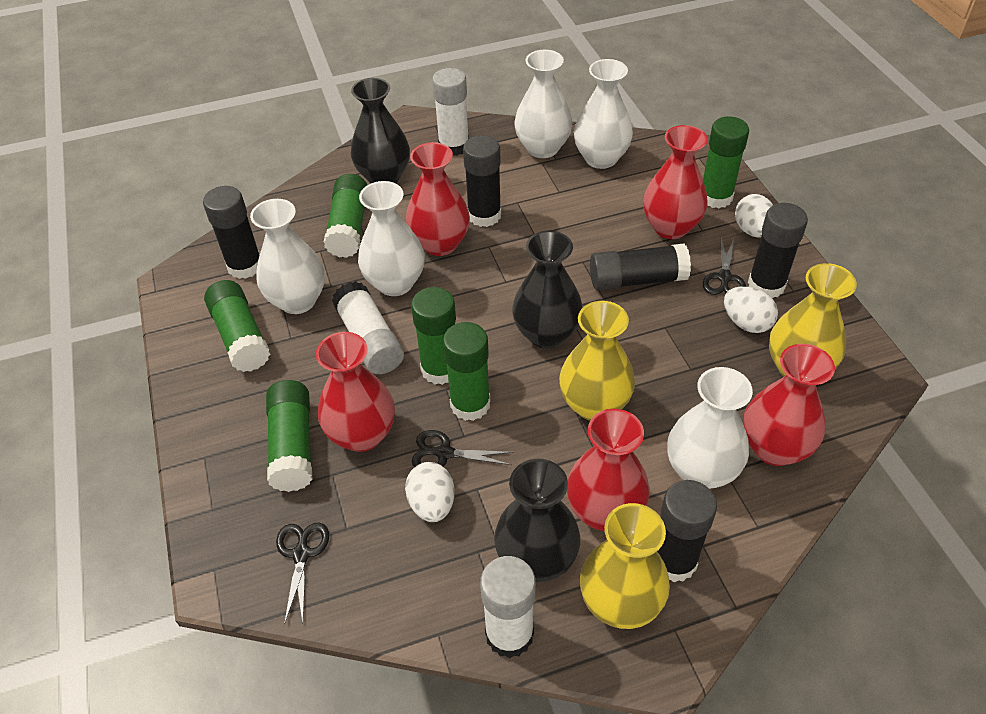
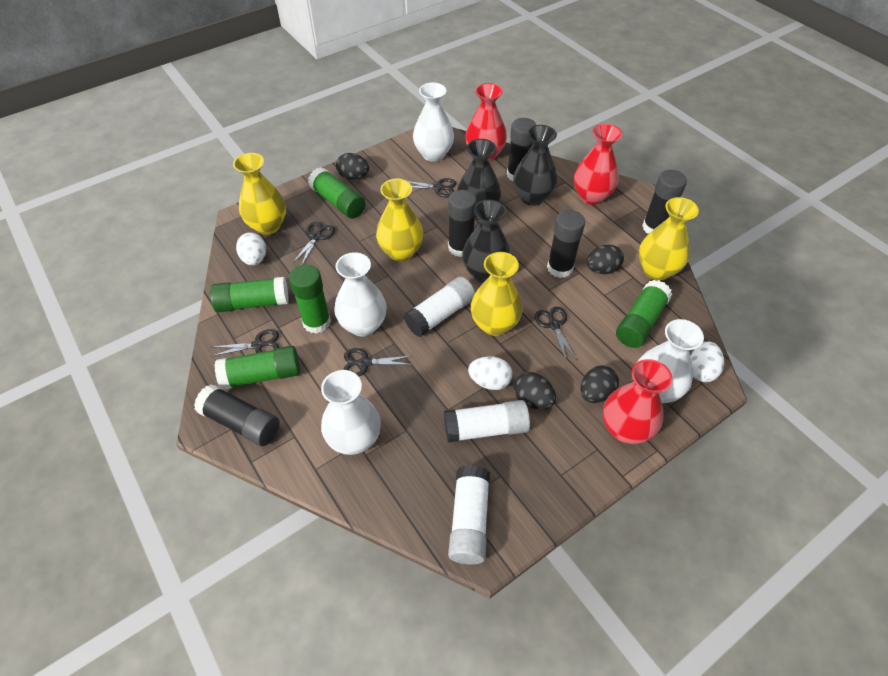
black egg: none = 0 -> [336,153,369,180] [514,372,556,409] [581,366,619,403] [586,245,624,274] = 4
black scissors: [276,523,329,625] [412,430,514,467] [703,238,746,295] = 3 -> [212,329,280,356] [293,222,335,265] [343,348,413,376] [408,178,456,198] [535,307,576,362] = 5
green glue stick: [204,280,270,372] [266,380,313,492] [324,174,367,258] [411,287,456,385] [443,322,490,421] [703,116,749,208] = 6 -> [210,277,289,312] [215,346,300,389] [289,264,331,334] [308,167,366,219] [616,280,672,348] = 5
red vase: [316,332,395,452] [406,142,470,256] [567,409,650,531] [643,125,708,239] [743,344,835,466] = 5 -> [465,83,507,162] [574,124,622,205] [603,359,672,444] = 3
white vase: [250,199,325,314] [358,181,424,296] [514,50,572,158] [574,59,633,169] [667,367,753,489] = 5 -> [321,370,381,455] [334,252,387,337] [413,83,454,162] [637,319,704,403] = 4
yellow vase: [559,301,635,421] [580,503,670,629] [769,263,857,377] = 3 -> [233,153,286,235] [376,178,424,261] [471,252,523,336] [639,197,699,280] = 4

